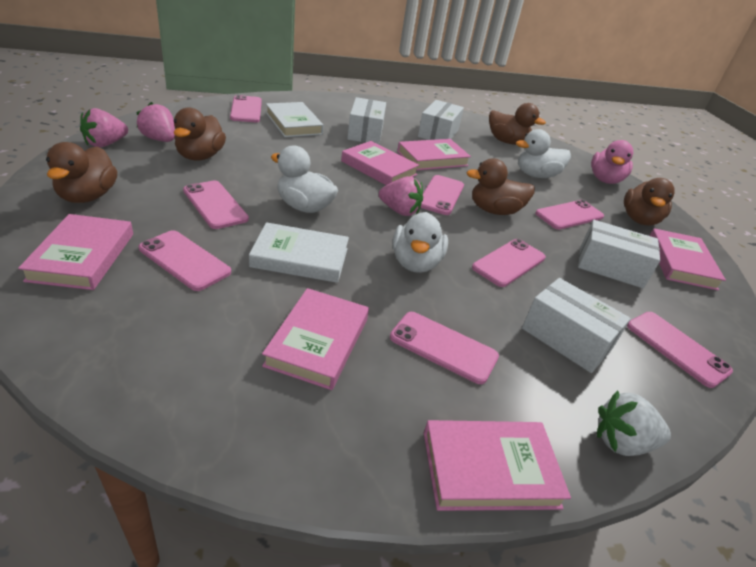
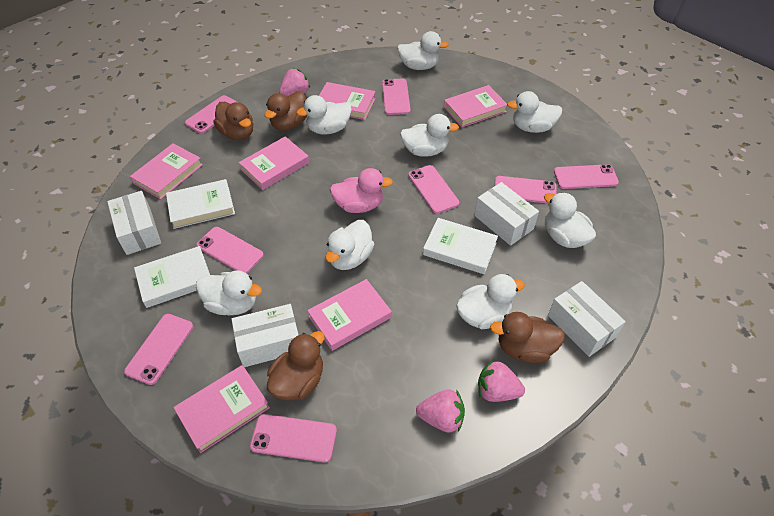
brown duck: [46,142,117,203] [174,107,226,161] [467,158,535,215] [489,103,546,145] [624,178,675,225] = 5 -> [213,102,253,140] [265,91,307,131] [267,331,325,401] [490,312,565,363] = 4
white book: [249,222,349,283] [266,102,324,137] = 2 -> [134,246,210,308] [166,179,235,229] [423,218,498,274] = 3
white duck: [271,145,338,213] [392,212,448,273] [516,129,571,178] = 3 -> [196,270,262,315] [296,95,352,134] [325,220,374,270] [397,31,449,70] [400,114,459,157] [456,274,525,329] [507,91,562,133] [544,192,596,248] = 8
white strawberry: [597,390,671,456] = 1 -> none = 0

